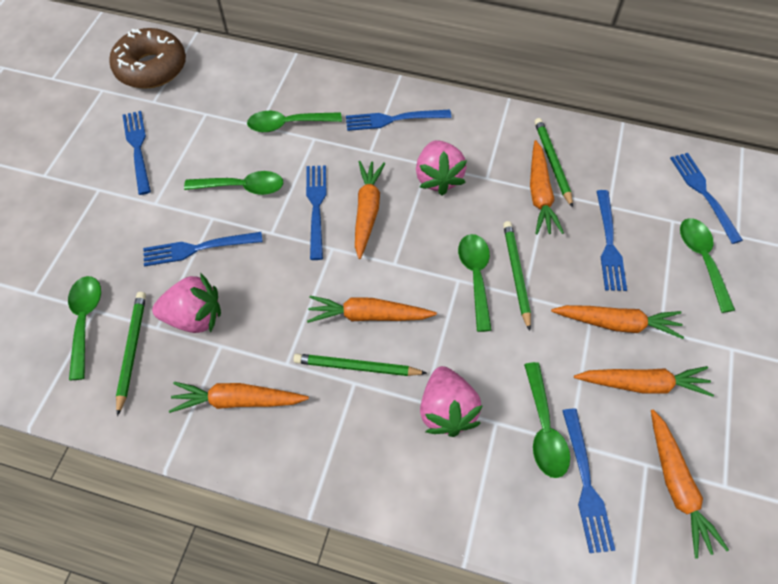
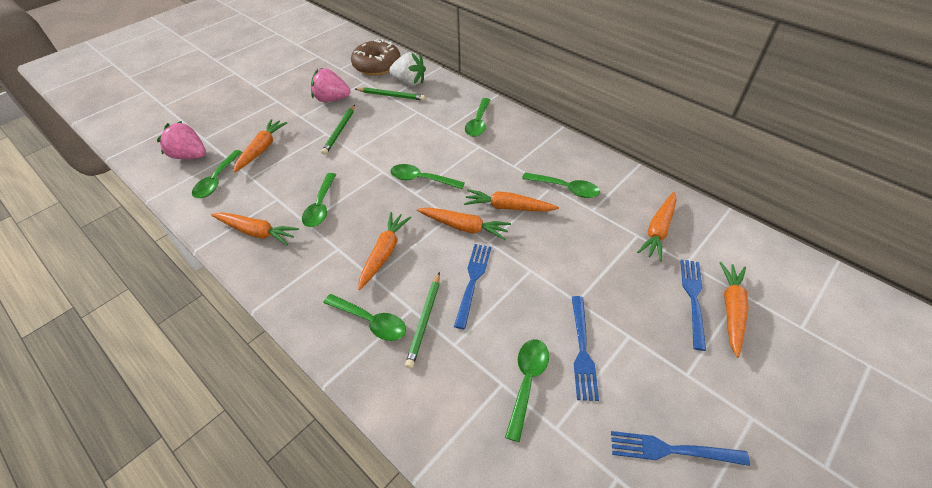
blue fork: [123,111,151,195] [143,232,263,266] [306,165,326,260] [346,110,451,131] [562,409,615,553] [596,190,627,291] [670,153,743,244] = 7 -> [454,244,491,329] [572,296,599,401] [611,431,750,466] [680,259,706,351] = 4
green pencil: [116,292,146,416] [293,353,427,376] [503,221,531,331] [534,118,573,208] = 4 -> [321,105,355,155] [355,87,425,101] [405,272,440,369] = 3
green spoon: [68,276,101,380] [184,171,283,195] [247,111,342,132] [458,234,492,332] [524,362,570,478] [680,218,735,313] = 6 -> [192,150,243,198] [302,173,336,227] [323,294,406,341] [390,164,465,189] [465,98,490,137] [505,339,549,442] [522,172,600,198] = 7
pink strawberry: [152,274,221,333] [416,140,467,196] [420,366,483,437] = 3 -> [157,121,206,159] [311,68,350,102] = 2
white strawberry: none = 0 -> [389,52,426,86] = 1

